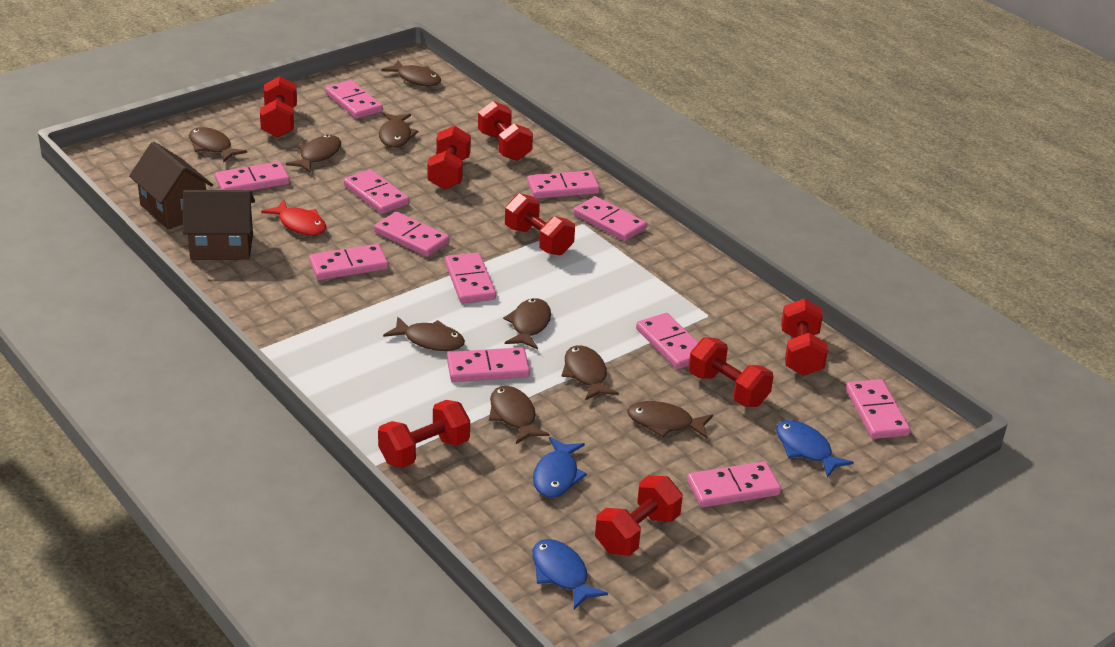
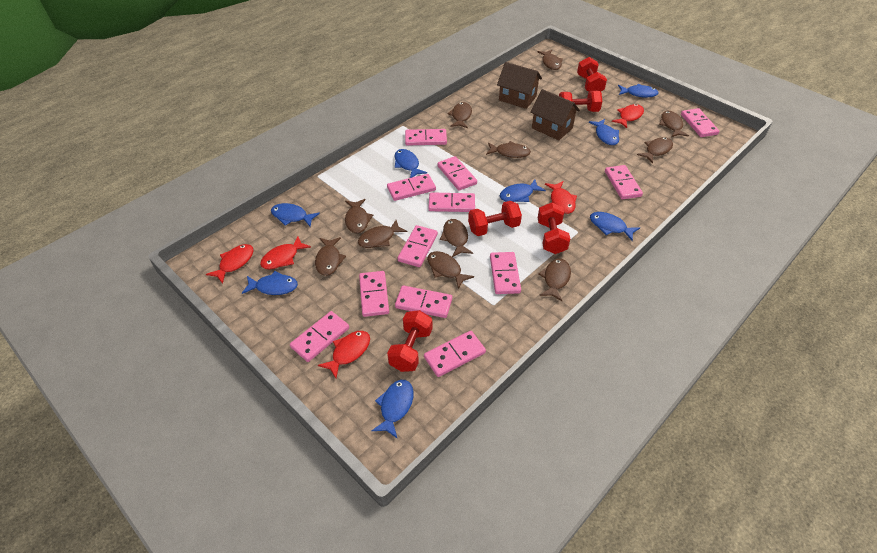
blue fish: [532,539,608,609] [533,437,587,497] [776,420,854,478] = 3 -> [242,271,298,295] [271,203,320,227] [372,380,414,439] [395,149,427,178] [500,179,546,202] [589,119,619,145] [590,212,640,241] [618,84,659,98] = 8
brown fish: [189,127,247,163] [286,135,341,173] [379,113,419,148] [381,60,441,86] [383,316,465,351] [489,386,550,444] [503,298,551,349] [561,345,619,400] [627,401,713,438] = 9 -> [315,237,346,276] [345,199,373,233] [358,220,407,248] [427,251,474,289] [440,219,473,257] [448,102,472,128] [486,141,531,158] [538,50,563,70] [538,259,571,301] [637,137,673,163] [659,111,689,137] = 11
red dumbbell: [260,76,297,137] [378,400,470,468] [428,126,471,190] [478,101,533,161] [505,193,575,255] [595,475,683,556] [688,337,774,407] [781,298,828,376] = 8 -> [387,310,432,372] [468,201,522,236] [538,202,570,254] [559,91,602,112] [577,57,607,92] = 5
red fish: [261,200,326,236] = 1 -> [206,244,254,284] [260,236,311,269] [318,331,370,378] [545,181,577,214] [611,104,644,128] = 5

